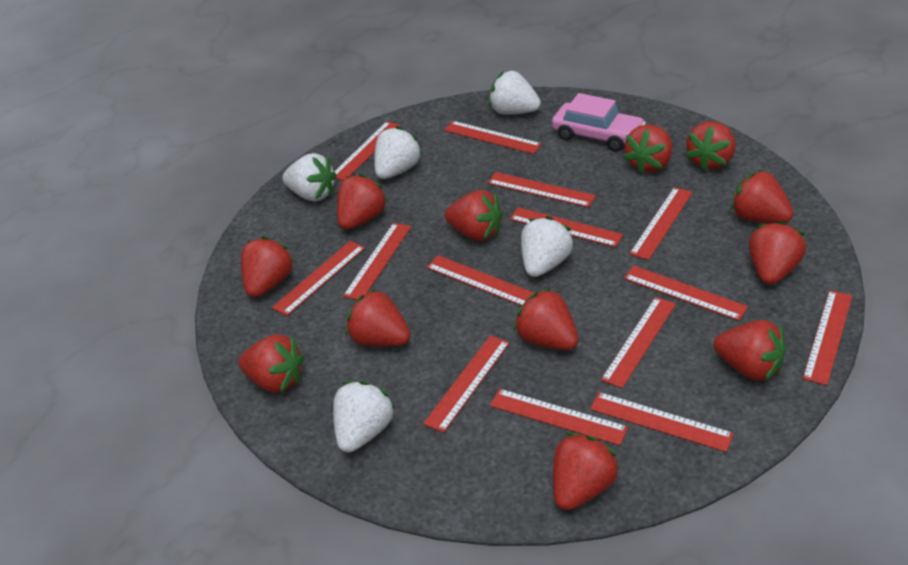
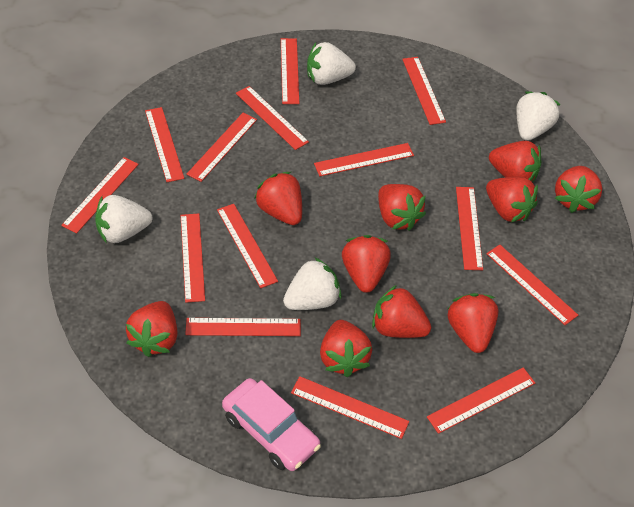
red strawberry: [238,334,305,393] [241,236,295,297] [337,174,388,230] [346,289,411,347] [445,190,503,241] [514,288,579,350] [553,433,620,510] [623,125,672,174] [685,121,735,171] [713,320,786,381] [731,170,794,223] [749,221,806,285] = 12 -> [126,301,178,357] [254,172,302,225] [320,320,372,377] [342,235,391,293] [372,285,431,338] [378,184,426,231] [447,293,499,353] [486,177,538,222] [489,141,541,182] [555,166,602,213] = 10
white strawberry: [282,153,337,201] [333,381,396,453] [374,126,423,179] [489,71,541,115] [521,216,574,277] = 5 -> [95,195,152,243] [283,258,341,310] [307,42,356,85] [516,91,561,141] = 4

